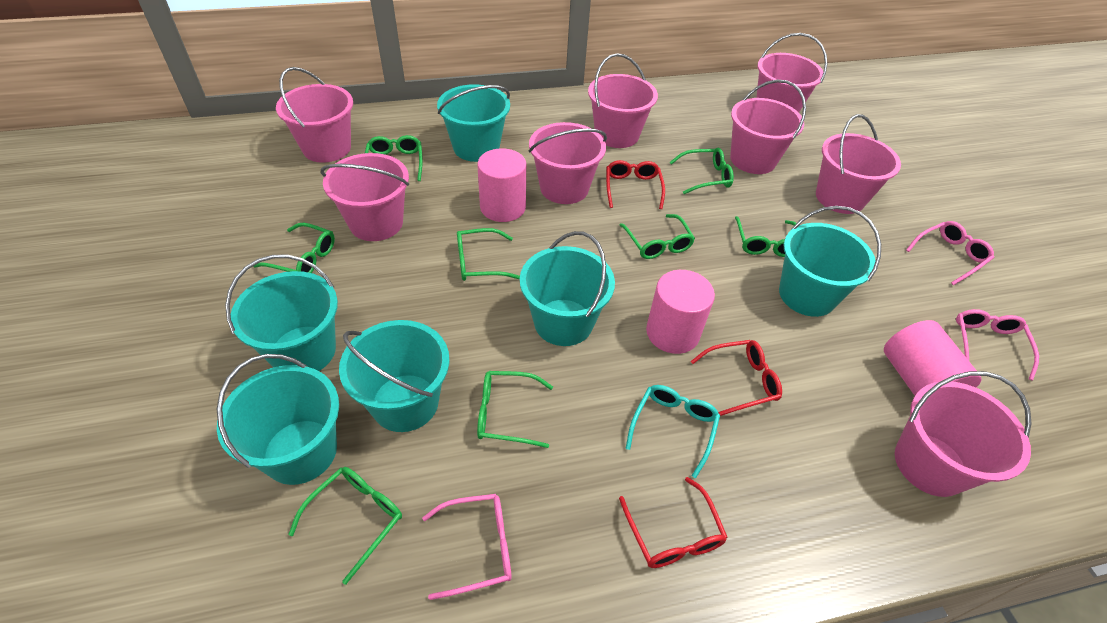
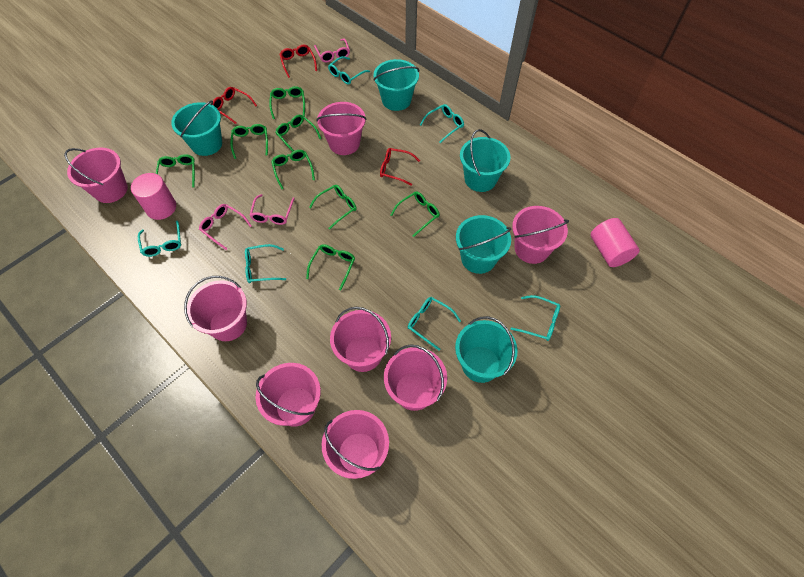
pink cylinder: [477,148,526,222] [646,270,715,354] [884,320,982,396] = 3 -> [131,173,176,220] [591,218,639,267] = 2
turquoise bucket: [217,354,339,485] [225,255,338,371] [339,320,450,432] [437,84,510,162] [520,231,615,346] [779,206,881,317] = 6 -> [171,101,222,156] [373,59,420,111] [455,316,518,383] [456,215,511,274] [460,129,511,192] = 5
turquoise glasses: [626,385,720,478] = 1 -> [138,221,181,257] [245,244,286,283] [328,56,370,85] [408,297,461,351] [420,104,464,143] [510,295,560,341] = 6

